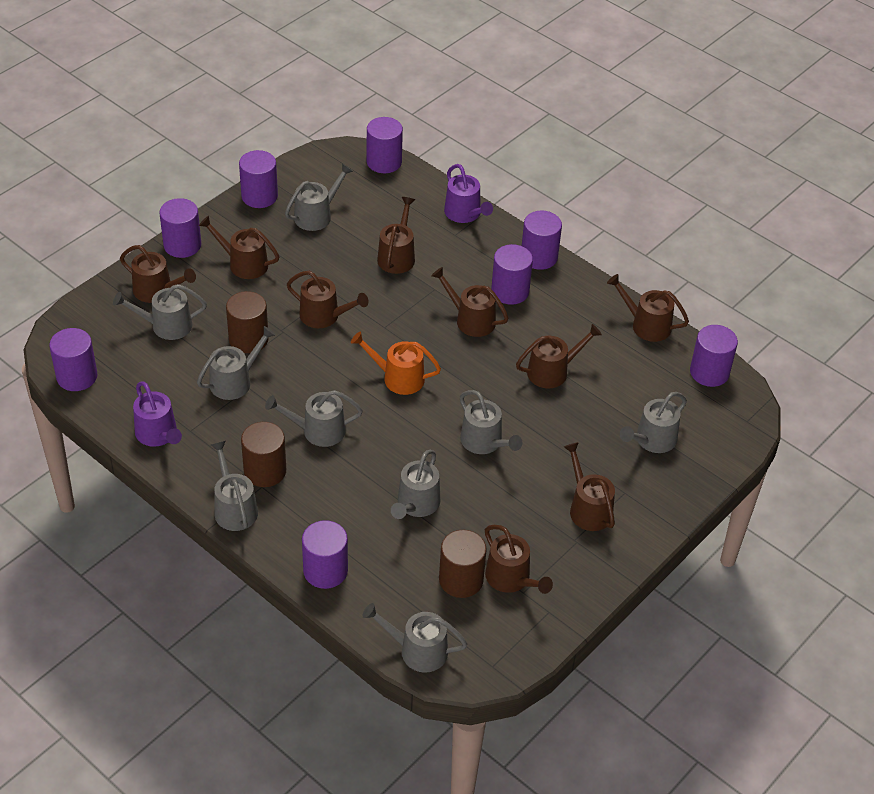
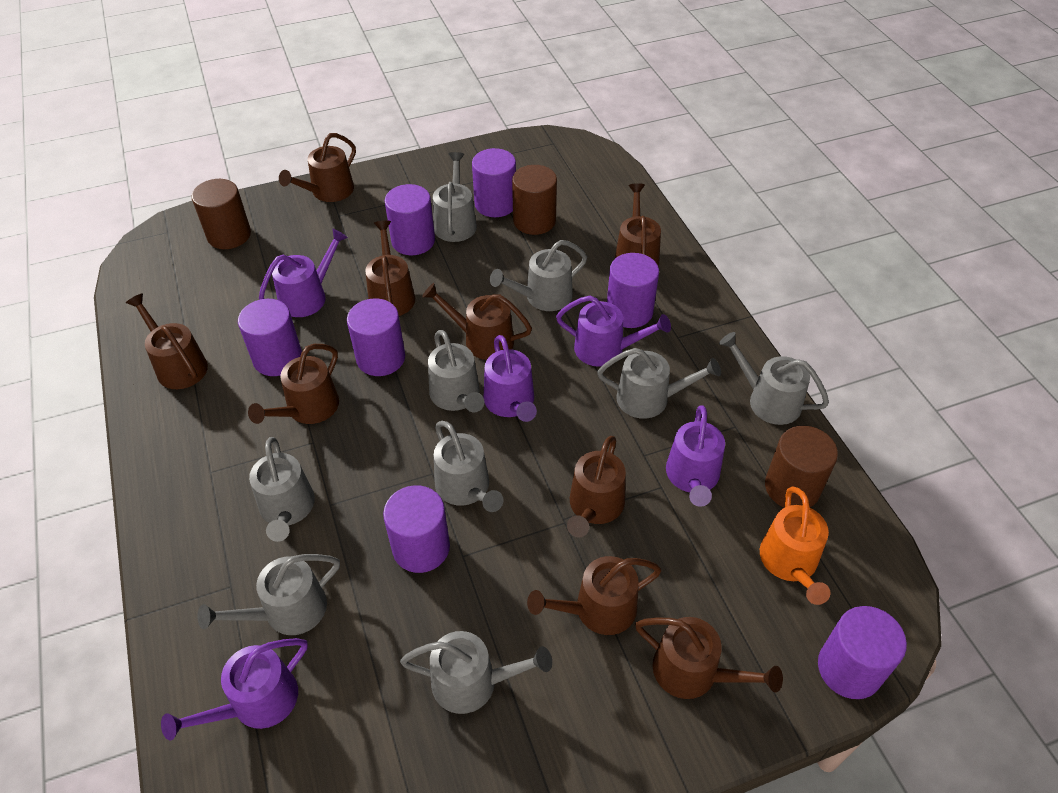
purple cylinder: [49,328,98,391] [159,198,201,258] [239,150,278,208] [302,520,348,589] [367,117,403,173] [491,244,533,305] [522,211,562,270] [690,325,738,387] = 8 -> [238,299,302,376] [347,298,405,376] [383,485,450,573] [385,184,435,255] [472,148,516,217] [607,253,659,328] [818,606,907,699] = 7
purple watering can: [133,381,182,447] [444,164,493,223] = 2 -> [161,638,308,740] [259,228,348,317] [484,335,537,422] [556,296,671,367] [666,405,725,507] = 5

